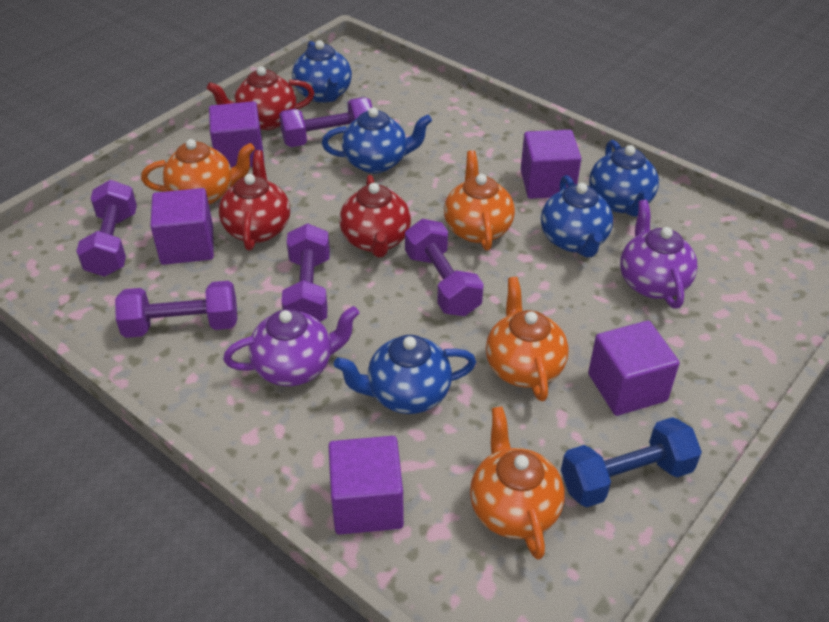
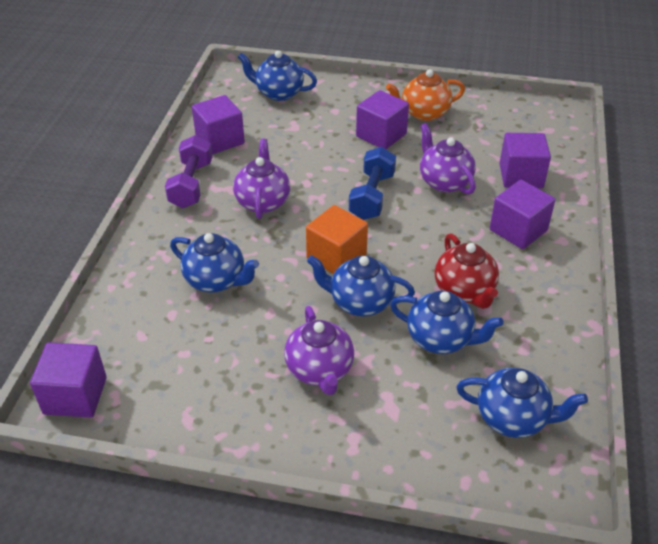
orange cube: none = 0 -> [306,205,368,274] = 1
orange teapot: [141,139,255,205] [444,150,515,251] [470,406,565,560] [486,277,569,401] = 4 -> [386,69,465,121] = 1
purple dumbbell: [76,180,137,277] [115,281,237,338] [279,97,372,147] [281,223,330,321] [405,219,484,316] = 5 -> [165,135,212,208] = 1
purple teapot: [223,306,359,386] [620,200,698,308] = 2 -> [233,139,290,219] [284,306,354,395] [420,123,476,195] = 3
red teapot: [207,66,314,130] [219,150,290,251] [339,175,411,258] = 3 -> [435,233,499,309] = 1

